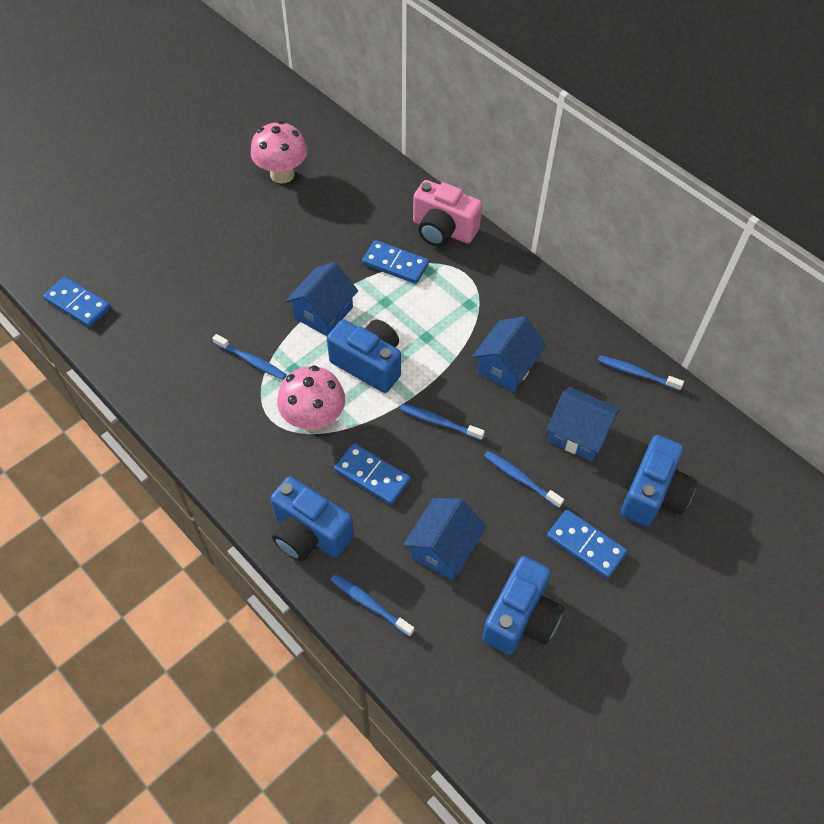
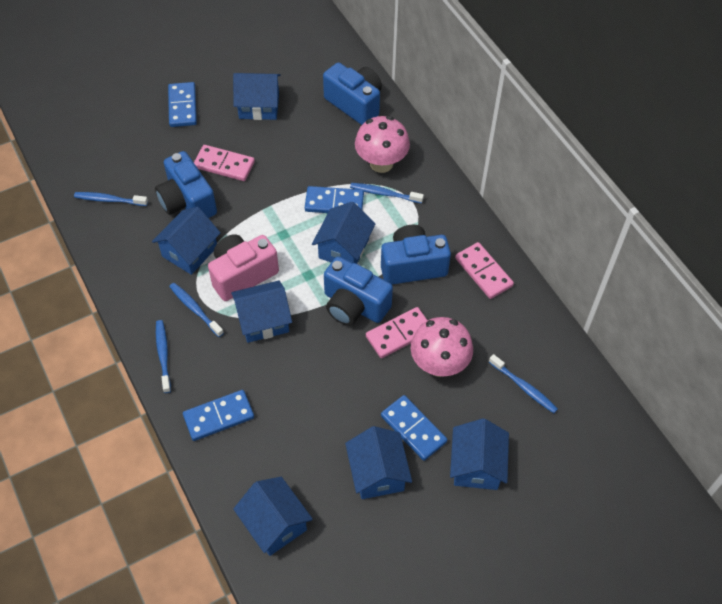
blue house: [285,262,358,336] [403,498,487,580] [472,316,546,392] [547,387,620,461] = 4 -> [152,207,220,275] [231,280,292,343] [233,73,281,120] [233,477,313,556] [312,202,375,264] [345,426,412,499] [450,418,509,490] = 7
pink domino: none = 0 -> [194,145,255,181] [366,307,428,358] [455,242,514,299] = 3

